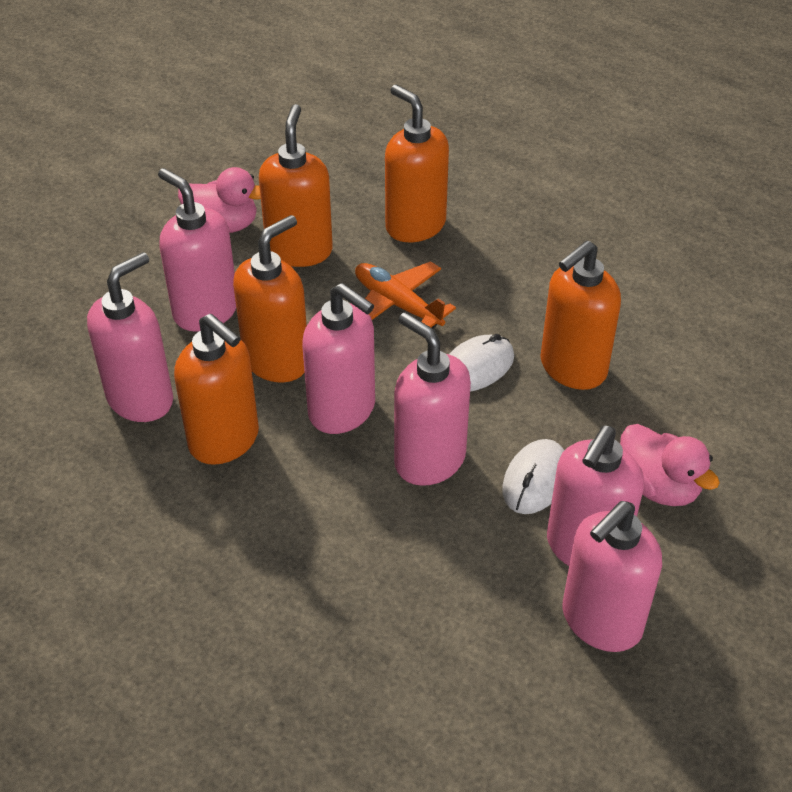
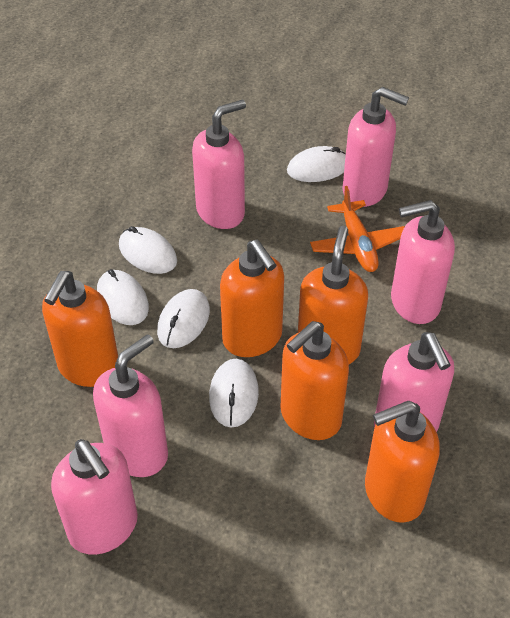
pink duck: [178,167,261,233] [620,424,720,506] = 2 -> none = 0
white mouse: [449,334,514,391] [502,439,564,514] = 2 -> [97,269,149,325] [119,226,177,274] [157,289,210,348] [209,359,259,427] [287,146,346,182] = 5

